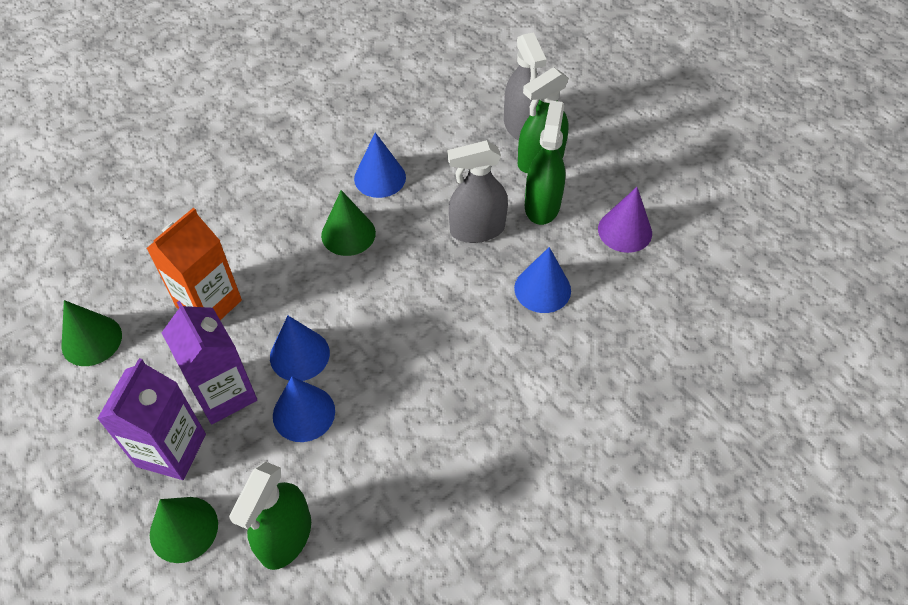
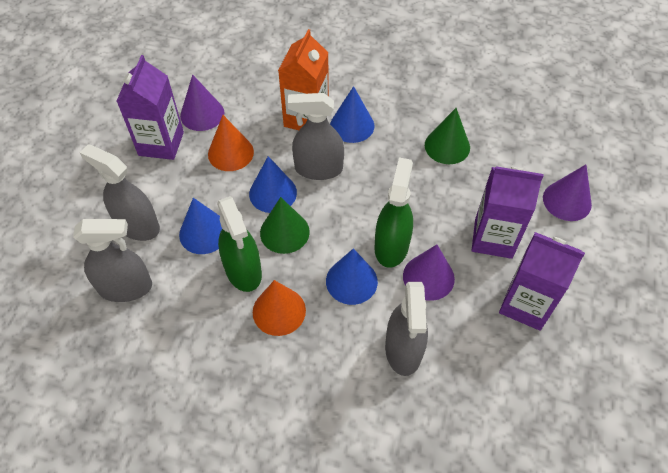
green cone: [61,300,122,366] [150,497,218,563] [321,190,376,256] = 3 -> [260,197,310,254] [425,108,470,164] = 2
green spray bottle: [229,462,311,570] [518,67,569,173] [525,100,565,225] = 3 -> [217,196,262,292] [375,157,413,268] = 2
grey spray bottle: [447,140,508,243] [504,32,547,141] = 2 -> [73,219,152,302] [79,144,160,241] [287,93,344,180] [385,282,428,376] = 4
orange cone: none = 0 -> [208,115,254,171] [253,280,306,336] = 2
purple carton: [97,358,206,480] [162,301,257,424] = 2 -> [117,55,184,160] [472,166,544,259] [499,232,585,331] = 3
purple cone: [598,187,652,253] = 1 -> [180,75,224,131] [403,245,455,301] [543,165,592,221] = 3

